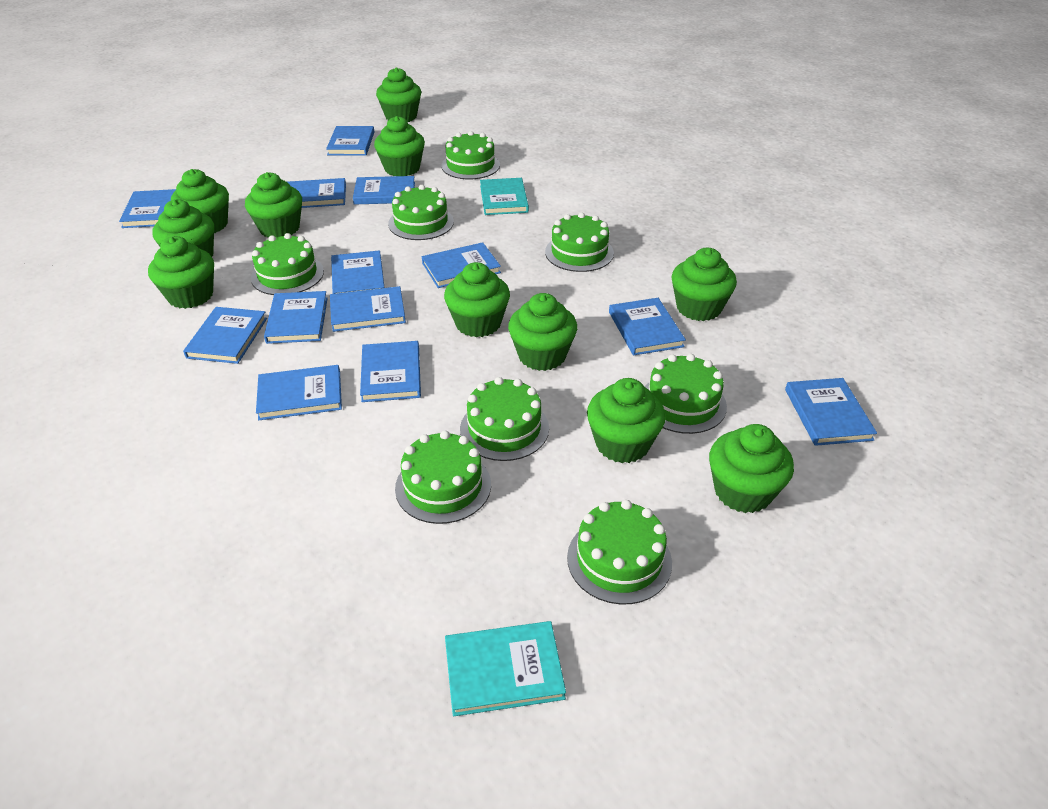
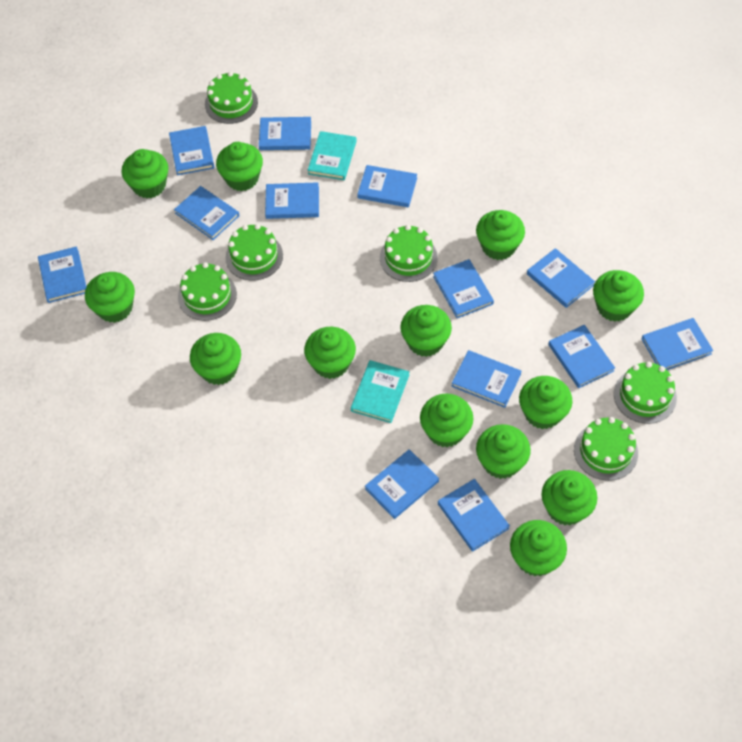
green cake: [251,233,324,295] [388,185,454,240] [395,431,491,524] [441,131,500,179] [460,377,549,461] [545,212,614,272] [567,500,672,604] [645,354,727,434] = 8 -> [178,262,237,321] [205,72,258,124] [225,224,283,280] [380,225,438,282] [574,417,638,481] [614,362,677,424] = 6
green cupcake: [148,236,214,309] [152,199,214,257] [171,169,229,233] [245,172,302,238] [374,116,425,176] [376,67,421,122] [444,262,510,337] [508,293,577,371] [587,378,666,463] [672,248,737,321] [709,424,794,513] = 11 -> [85,272,135,323] [121,149,169,198] [190,333,241,385] [216,142,263,191] [304,327,356,379] [400,305,452,357] [420,394,473,447] [476,210,525,260] [476,424,531,479] [510,520,567,576] [519,376,572,429] [541,470,597,525] [593,270,644,322] = 13

